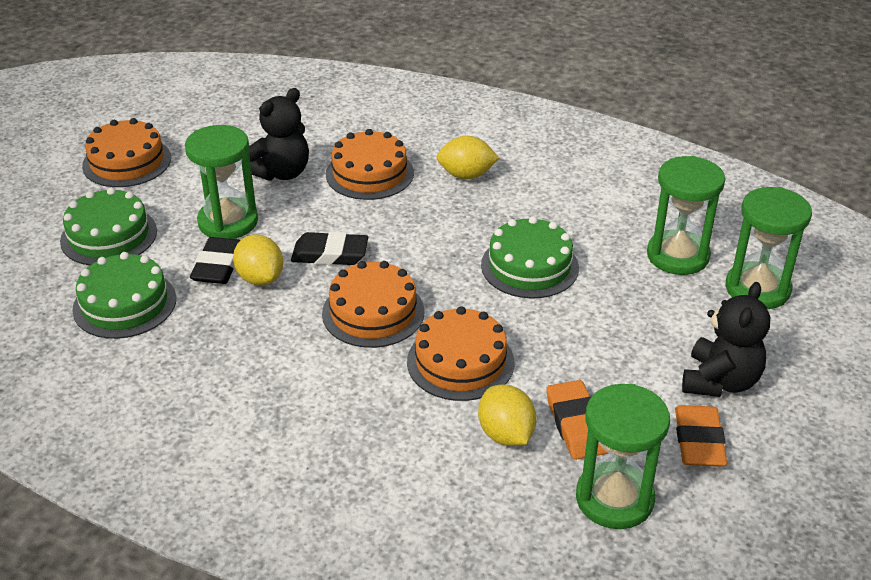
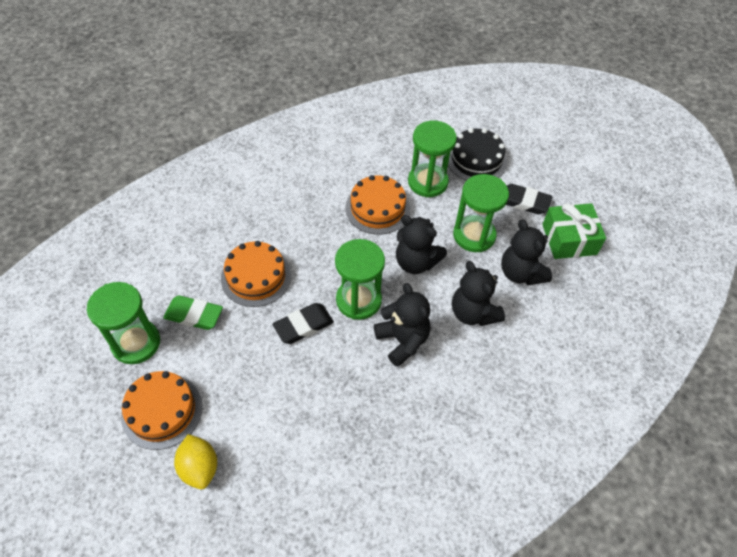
black cake: none = 0 -> [448,128,507,181] = 1
black teddy bear: [249,88,309,181] [682,282,770,397] = 2 -> [374,283,430,367] [396,215,447,274] [452,261,505,326] [501,219,552,285] = 4
green cake: [60,188,157,265] [72,252,176,339] [481,216,579,299] = 3 -> none = 0
green eraser: none = 0 -> [163,295,223,330] = 1
green gift: none = 0 -> [542,203,606,259] = 1
orange cake: [82,118,171,187] [322,261,424,348] [326,129,414,200] [407,306,515,401] = 4 -> [121,371,202,450] [221,241,291,307] [345,175,410,235] = 3
orange eraser: [547,380,608,460] [675,405,727,466] = 2 -> none = 0
yellow lemon: [233,234,283,286] [437,136,499,179] [478,385,537,446] = 3 -> [174,434,217,489] = 1

